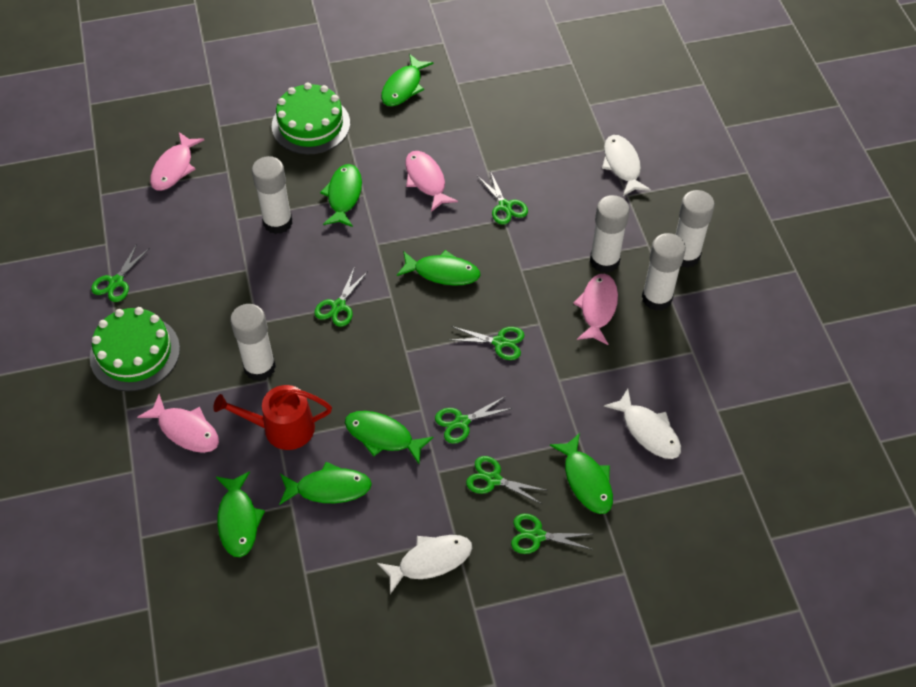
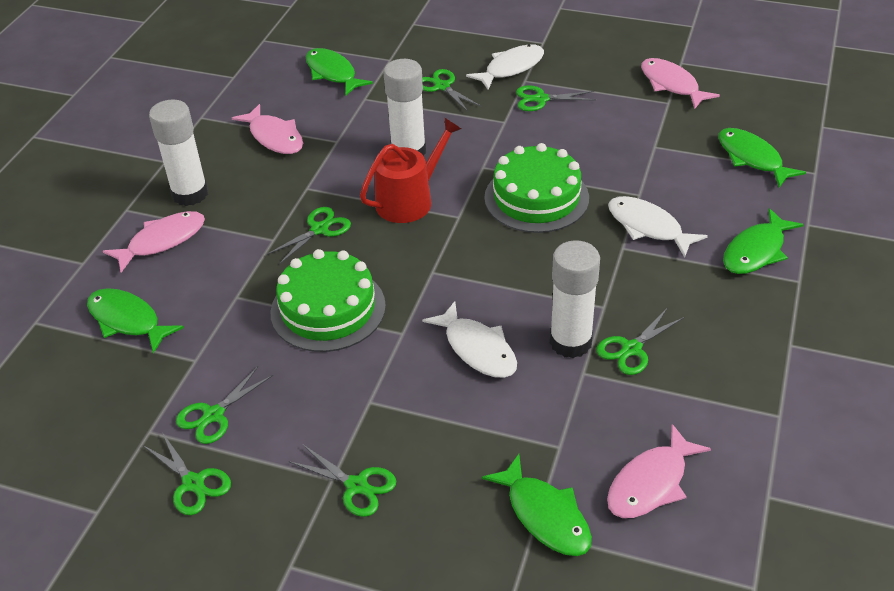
green fish: [216,471,265,557] [279,462,372,505] [320,164,362,227] [345,411,433,464] [381,54,433,106] [397,250,481,286] [550,433,613,514] = 7 -> [87,288,184,354] [306,48,373,95] [482,454,592,556] [718,128,806,188] [723,208,804,274] = 5
white glue stick: [230,304,276,381] [252,156,293,234] [590,195,630,273] [642,233,686,311] [675,190,715,268] = 5 -> [149,100,208,206] [384,59,426,156] [550,240,600,358] = 3

